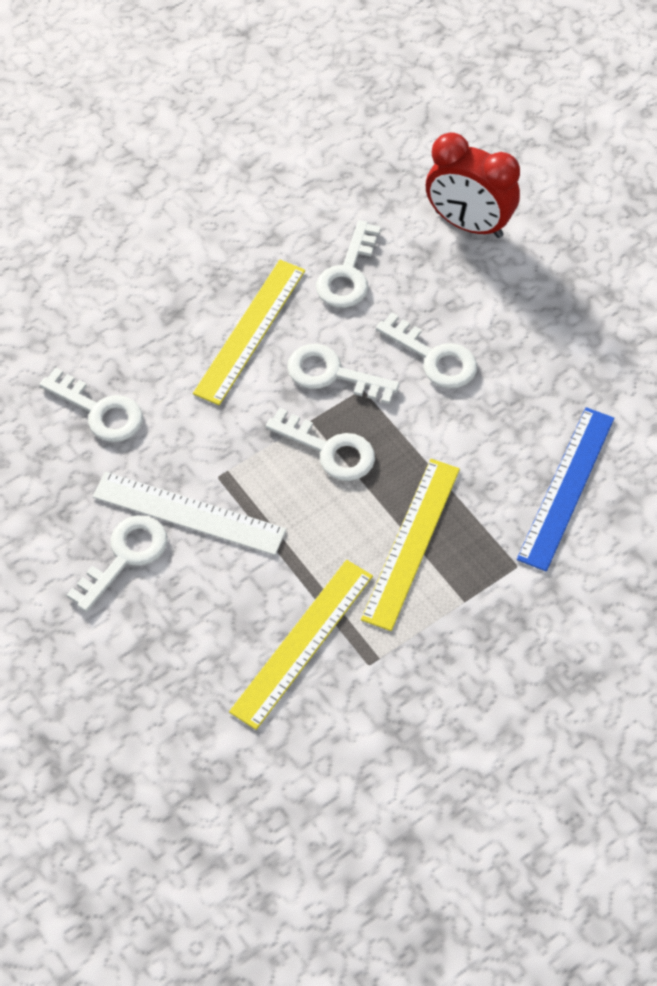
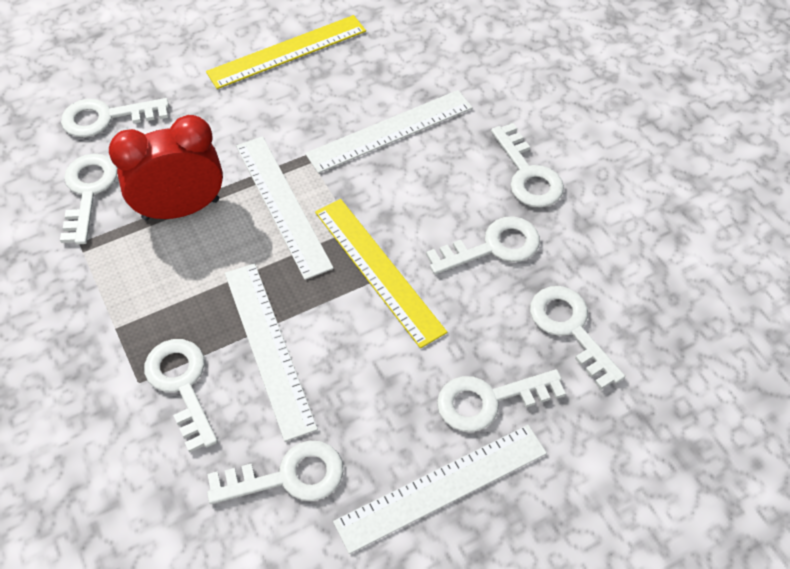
blue ruler: [517,407,614,572] = 1 -> none = 0
white key: [39,368,143,442] [67,515,168,612] [265,408,375,481] [287,344,399,404] [316,220,381,308] [376,312,477,389] = 6 -> [60,153,117,244] [61,98,169,137] [144,339,218,453] [207,440,344,504] [426,216,540,275] [437,369,566,432] [491,123,564,208] [530,286,625,390] = 8
white ruler: [93,472,286,555] = 1 -> [225,263,318,442] [236,136,334,280] [305,90,473,173] [333,425,547,554] = 4
yellow ruler: [193,260,305,405] [229,560,373,730] [361,459,460,631] = 3 -> [206,15,366,89] [315,199,447,348] = 2

